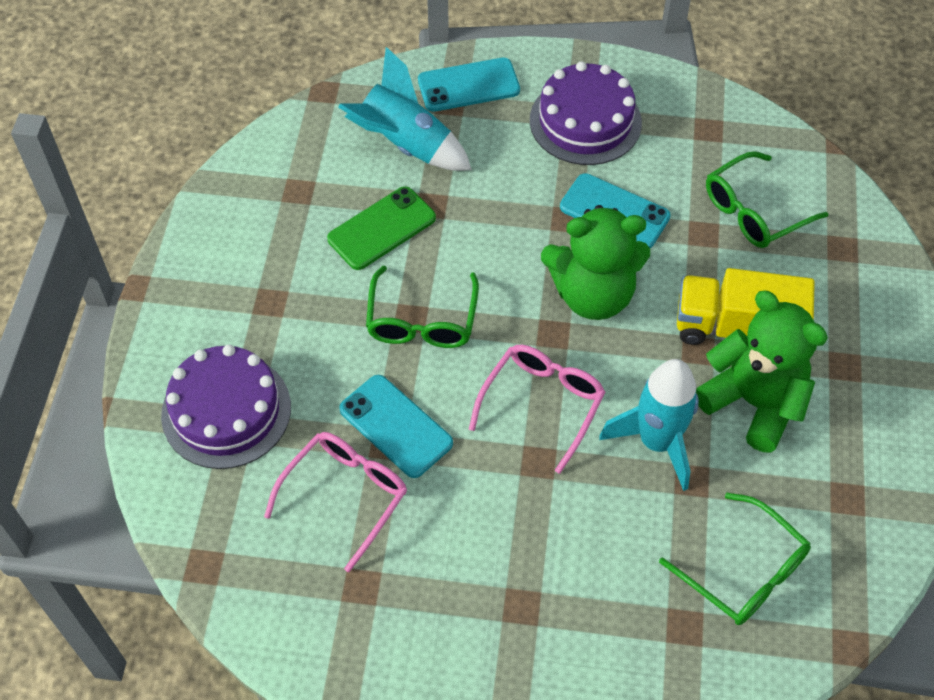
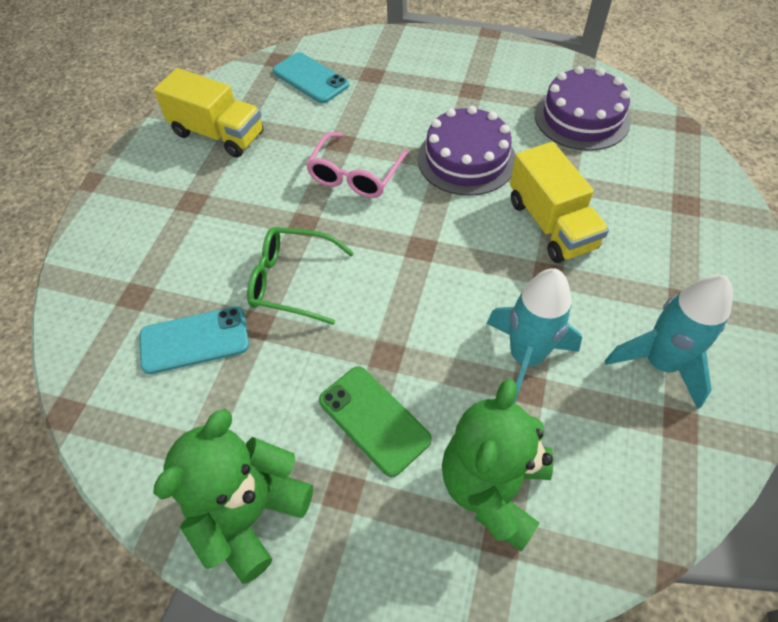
green glasses: [366,266,479,348] [659,493,811,625] [706,151,828,248] = 3 -> [247,227,354,325] = 1
pink glasses: [264,432,407,572] [469,345,605,474] = 2 -> [306,132,409,198] = 1
turquoise phone: [339,375,453,478] [418,57,520,112] [560,173,671,248] = 3 -> [140,306,249,374] [273,52,349,103] = 2
yellow truck: [677,268,815,345] = 1 -> [154,68,263,158] [510,142,609,263] = 2

